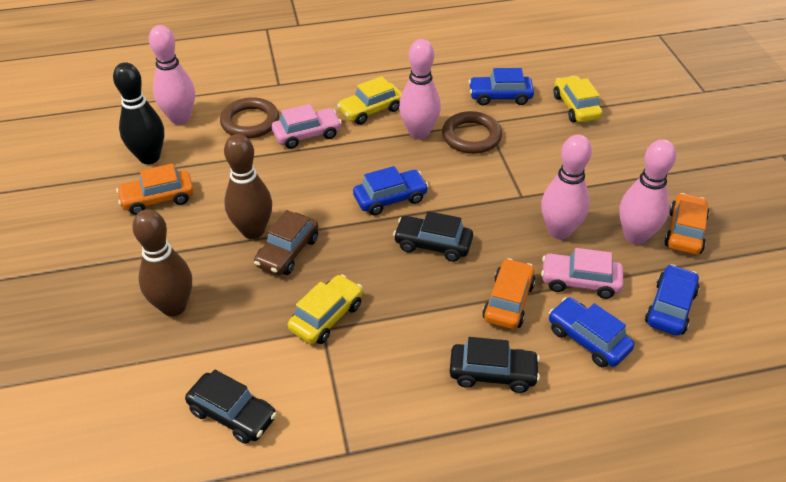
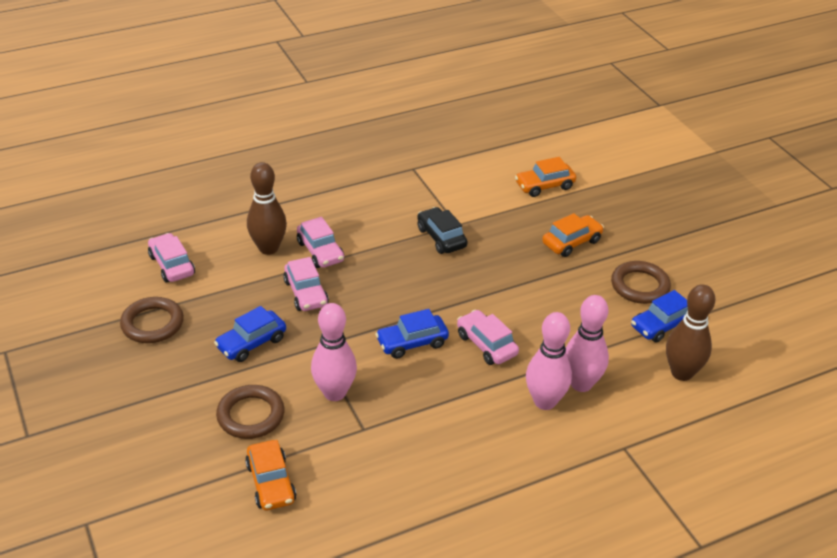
black bowling pin: [113,62,164,164] = 1 -> none = 0
black car: [185,370,277,444] [393,211,473,262] [450,337,540,393] = 3 -> [417,207,468,254] = 1
blue car: [353,166,429,215] [469,68,534,106] [549,297,634,368] [645,264,699,336] = 4 -> [214,306,286,362] [375,309,449,359] [631,290,688,343] = 3
brown car: [254,210,318,275] = 1 -> none = 0
brown ring: [220,97,279,138] [442,111,502,154] = 2 -> [120,297,184,343] [216,385,285,439] [611,261,671,304] = 3
pink bowling pin: [149,25,195,125] [399,39,441,140] [541,135,592,240] [619,139,676,245] = 4 -> [311,303,357,401] [526,312,572,410] [566,295,609,392] = 3
pink car: [272,104,342,149] [541,248,623,299] = 2 -> [148,233,195,282] [283,257,329,311] [297,217,344,268] [457,310,519,365] = 4
yellow car: [288,274,363,344] [337,76,402,125] [553,76,602,122] = 3 -> none = 0

